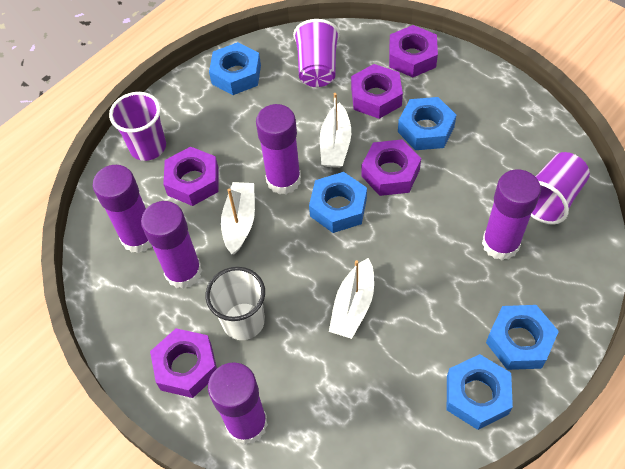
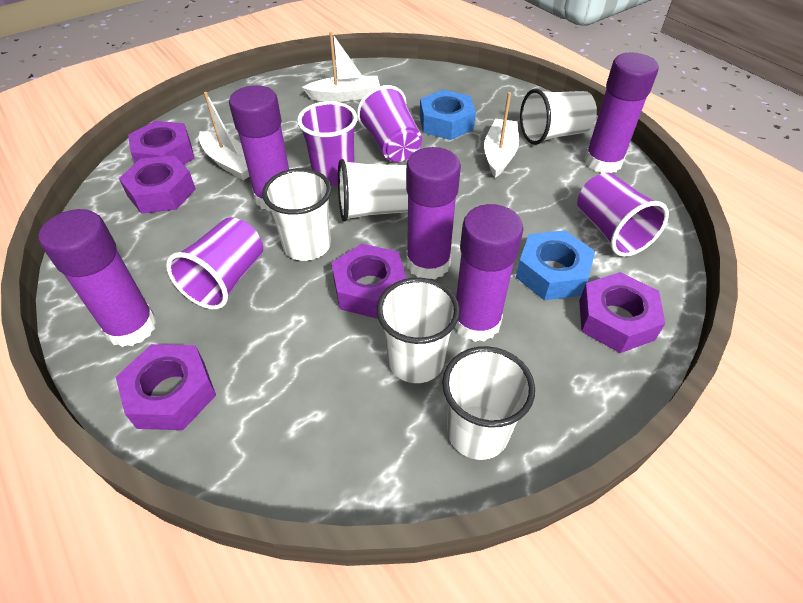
blue nut: [209,42,261,95] [309,172,367,233] [398,97,456,150] [447,354,513,430] [486,305,559,370] = 5 -> [420,90,476,140] [516,230,595,300] = 2
purple cup: [109,92,166,161] [293,19,340,87] [531,152,590,224] = 3 -> [166,217,263,309] [297,101,358,185] [357,85,422,162] [577,172,669,257] = 4
white cup: [206,267,265,340] = 1 -> [262,168,332,261] [338,159,408,222] [377,278,460,383] [442,346,535,460] [520,89,597,145] = 5

